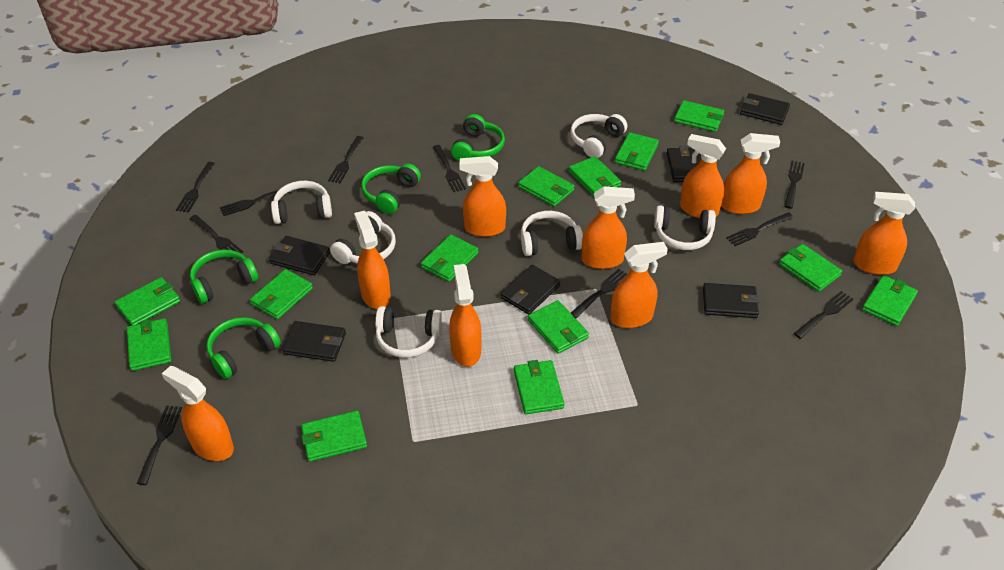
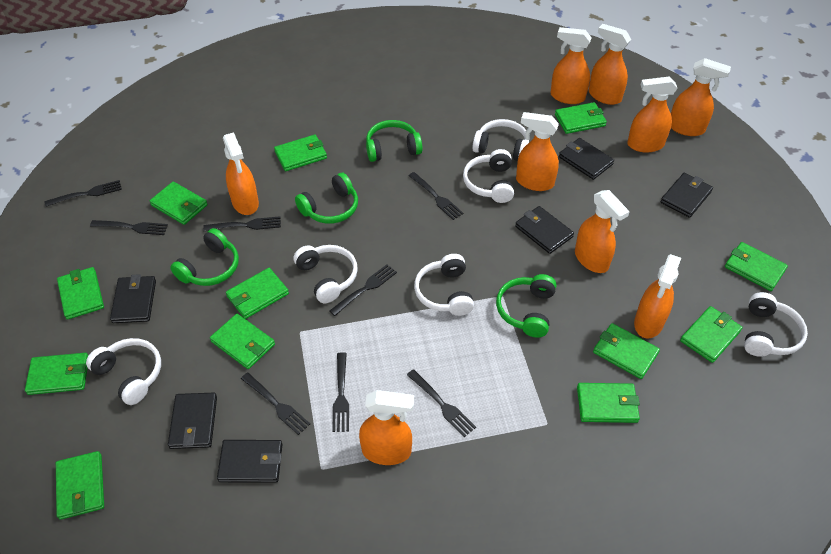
black fork: [137,406,182,485] [176,162,215,213] [189,215,243,259] [220,190,295,216] [328,136,364,183] [433,145,466,192] [571,269,627,318] [726,212,793,246] [784,161,805,209] [793,291,853,339] = 10 -> [44,180,122,207] [90,220,168,235] [203,216,281,231] [241,373,310,435] [330,264,397,316] [332,352,349,432] [407,369,476,437] [409,172,463,220] = 8
green wallet: [115,277,180,325] [127,318,171,371] [250,269,313,319] [301,411,367,462] [421,234,479,282] [514,360,564,414] [518,166,574,207] [528,300,589,354] [569,156,621,197] [615,132,659,171] [674,100,724,132] [779,244,842,292] [862,275,918,326] = 13 -> [25,353,88,395] [56,451,104,520] [57,267,104,320] [150,181,208,225] [210,314,275,369] [226,268,289,319] [274,135,327,171] [555,102,607,134] [577,383,640,423] [593,323,660,379] [680,306,743,363] [725,242,788,291] = 12

